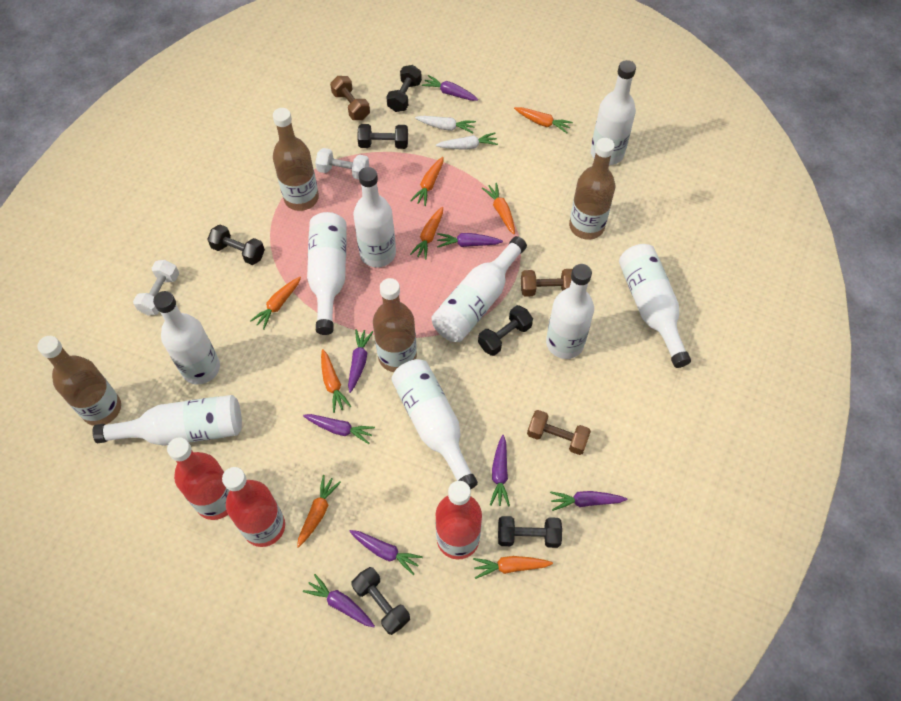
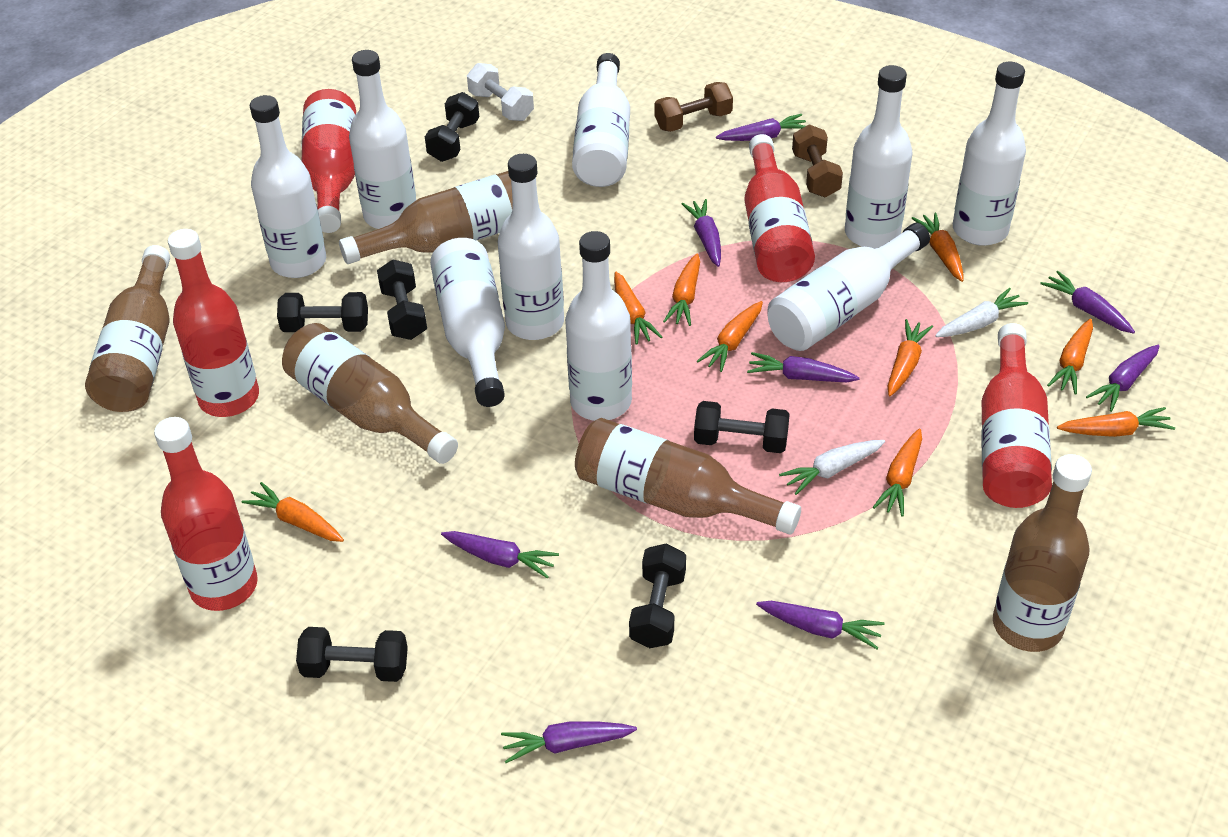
brown bottle: [37,336,121,426] [273,108,319,211] [373,278,417,372] [569,138,615,240] = 4 -> [85,245,170,412] [282,323,458,464] [339,171,513,264] [575,418,801,535] [993,454,1092,652] = 5
brown dumbbell: [330,76,370,120] [521,269,572,297] [527,410,591,455] = 3 -> [655,82,733,132] [792,124,843,197] = 2
orange carrot: [250,277,301,330] [297,475,341,548] [321,349,352,413] [410,157,444,206] [410,207,443,260] [473,556,553,579] [482,183,515,234] [514,107,573,133] = 8 -> [242,482,344,542] [614,272,662,345] [663,253,700,326] [697,301,763,372] [873,429,922,517] [888,319,933,396] [912,213,964,282] [1047,319,1093,395] [1057,407,1175,437] = 9
red bottle: [167,437,230,520] [222,467,285,547] [436,481,482,560] = 3 -> [154,417,258,611] [168,229,259,417] [302,89,356,233] [744,134,815,282] [981,323,1052,508] = 5
white dumbbell: [133,260,179,315] [315,148,369,179] = 2 -> [467,63,534,121] = 1

